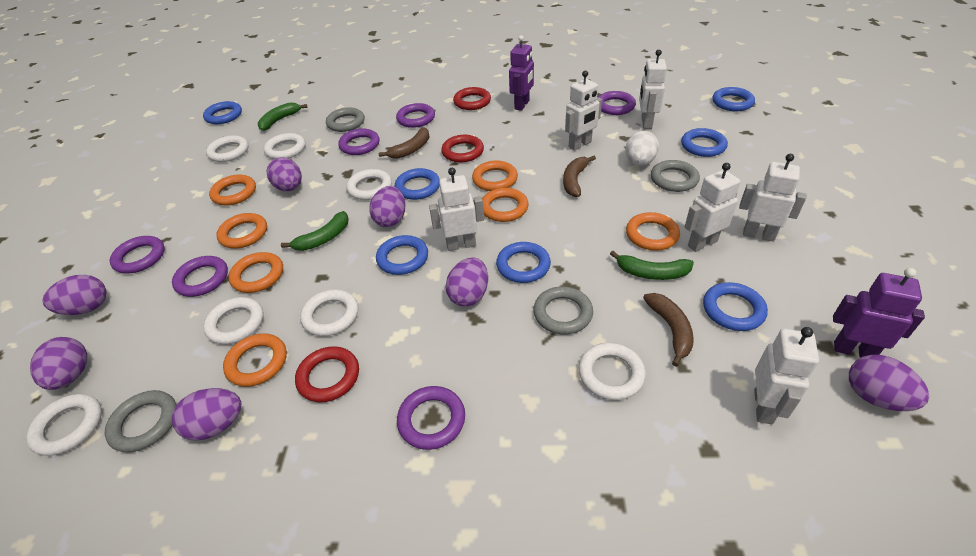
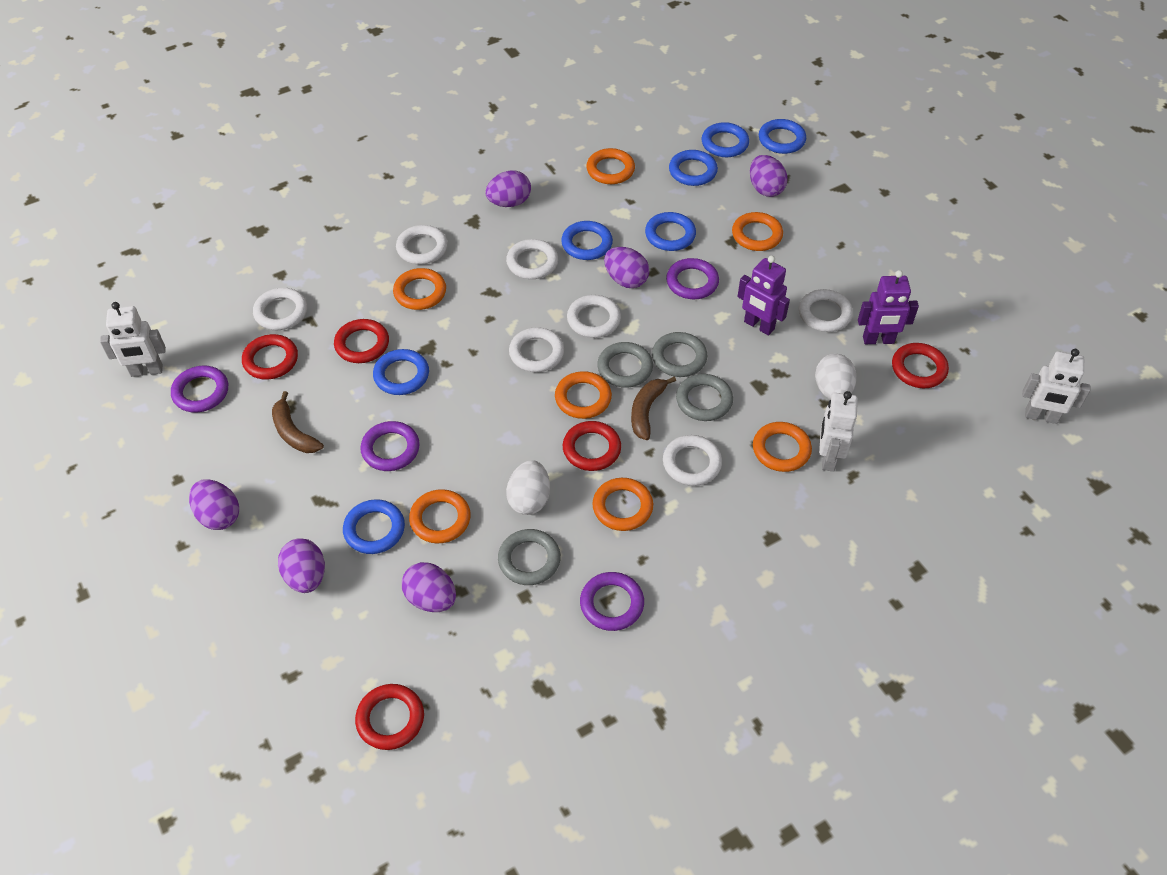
brown banana: [379,127,429,159] [563,156,596,197] [643,293,694,367] = 3 -> [272,391,324,453] [631,377,676,440] = 2
green banana: [258,103,307,131] [281,211,349,251] [610,251,694,280] = 3 -> none = 0
purple egg: [30,337,87,390] [42,275,107,315] [172,388,241,441] [267,157,302,191] [369,186,405,227] [446,257,488,307] [849,355,929,411] = 7 -> [189,479,239,530] [278,538,325,593] [402,562,456,612] [485,171,531,207] [604,247,649,288] [750,155,787,197] = 6
purple ring: [110,236,165,273] [172,256,228,297] [338,128,380,155] [396,103,435,128] [397,386,465,450] [598,91,636,115] = 6 -> [171,366,228,412] [360,421,420,471] [580,572,644,631] [666,258,719,299] = 4
red ring: [295,346,359,402] [441,135,484,162] [453,87,491,110] = 3 -> [242,334,298,379] [334,319,389,363] [355,684,424,750] [563,421,621,471] [892,343,949,388] = 5
white egg: [625,131,659,166] = 1 -> [506,460,550,515] [815,354,857,400] = 2
white robot: [429,168,484,251] [565,71,602,151] [639,50,667,129] [685,163,740,252] [739,154,806,242] [754,327,819,424] = 6 -> [100,302,166,377] [819,391,858,472] [1022,349,1090,424] = 3

